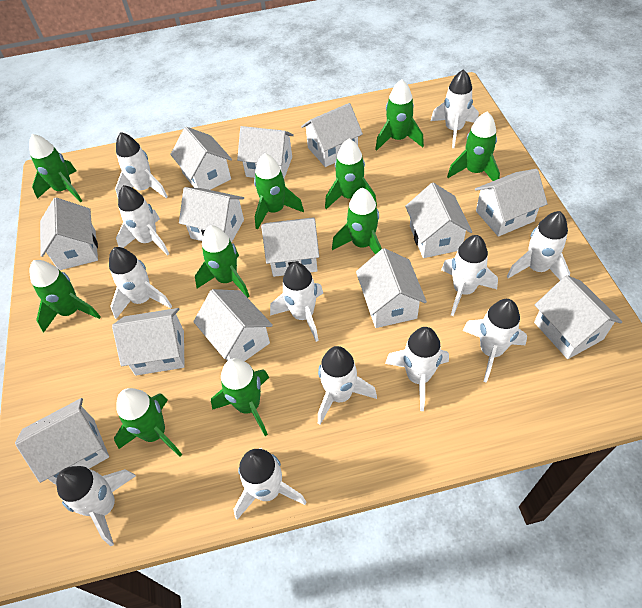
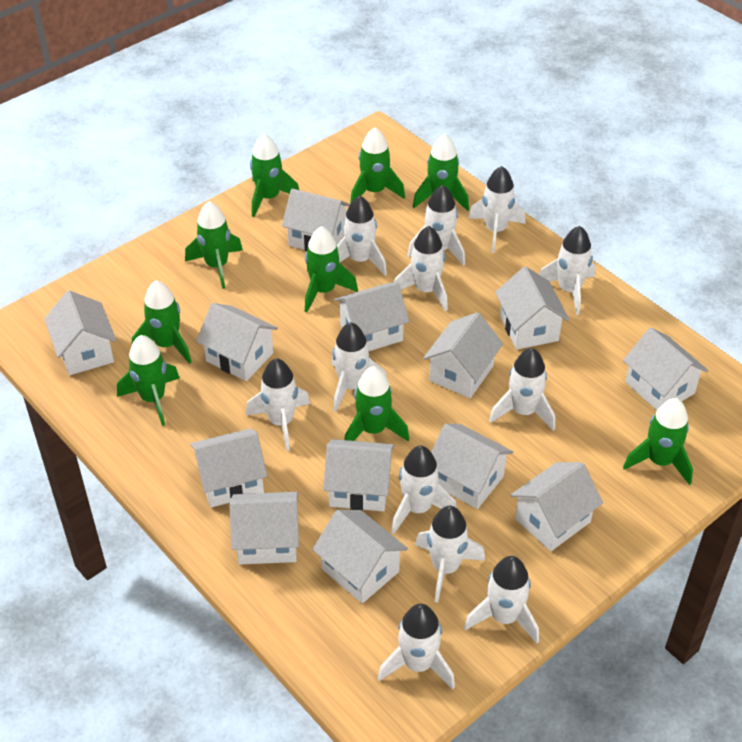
green rocket: [29,134,82,202] [29,260,101,332] [114,388,182,457] [195,225,249,298] [211,358,269,436] [254,153,304,230] [325,139,377,209] [332,188,382,254] [375,79,424,151] [447,111,500,181] = 10 -> [117,335,180,426] [132,280,191,364] [185,201,243,289] [250,133,299,217] [305,226,358,312] [344,366,409,441] [350,127,405,204] [413,134,469,211] [623,398,693,485] = 9

